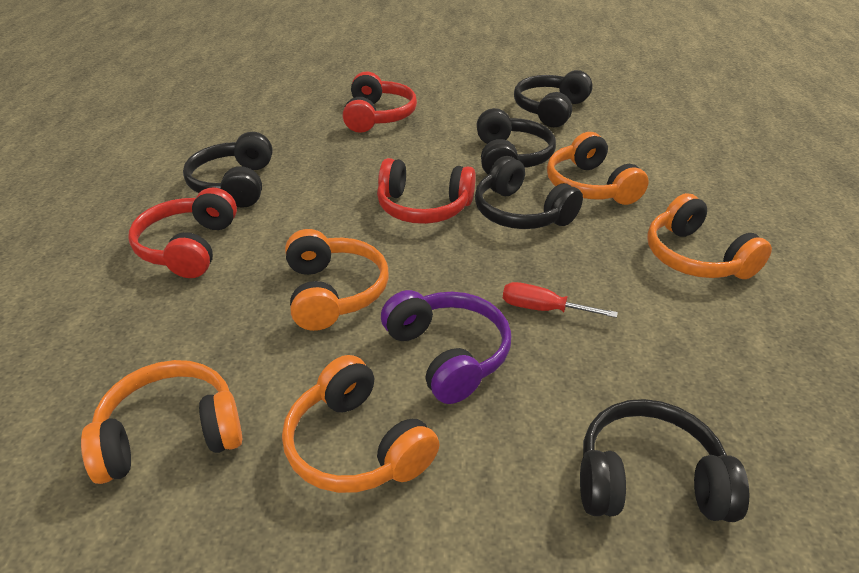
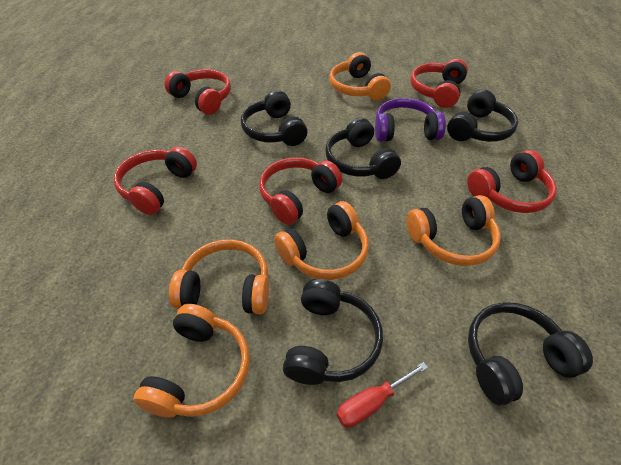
red headphones: [129,187,237,278] [343,72,417,133] [377,158,476,224] = 3 -> [114,147,197,215] [164,69,231,115] [259,157,342,225] [410,59,468,108] [467,150,557,213] = 5

